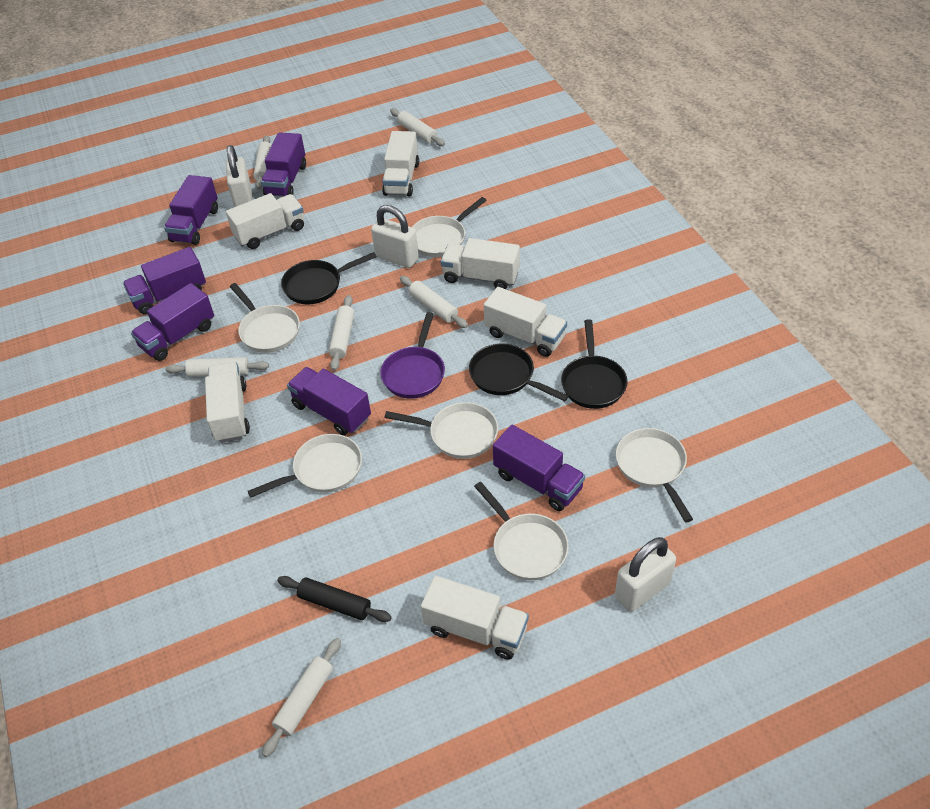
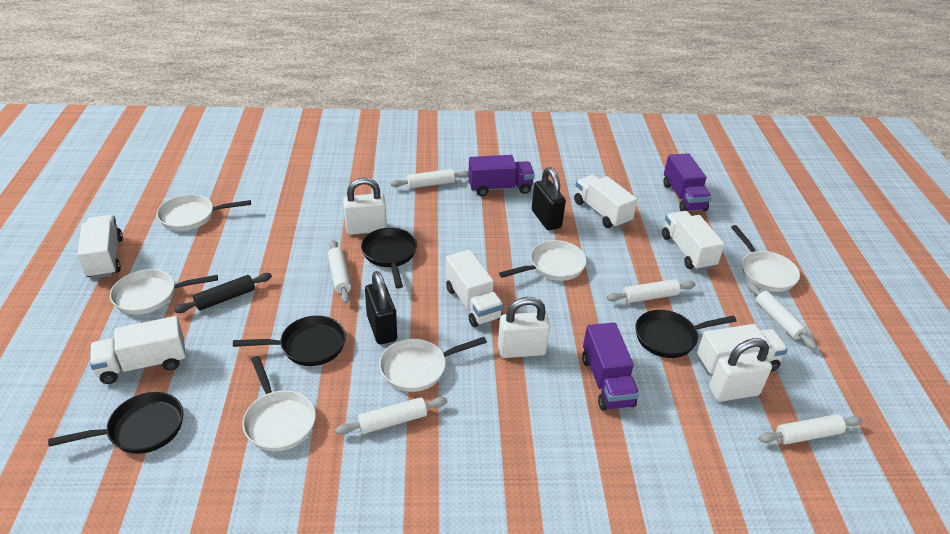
black padlock: none = 0 -> [365,271,397,344] [532,167,566,230] = 2
black pan: [281,252,377,304] [469,344,569,401] [561,319,627,409] = 3 -> [48,392,183,454] [233,316,346,366] [361,228,417,288] [635,310,737,358] = 4
purple pan: [380,312,445,399] = 1 -> none = 0
purple truck: [123,247,206,315] [131,283,214,361] [164,175,218,245] [261,132,306,197] [287,367,371,435] [493,425,585,511] = 6 -> [468,155,535,196] [582,323,639,411] [663,153,712,211] = 3

